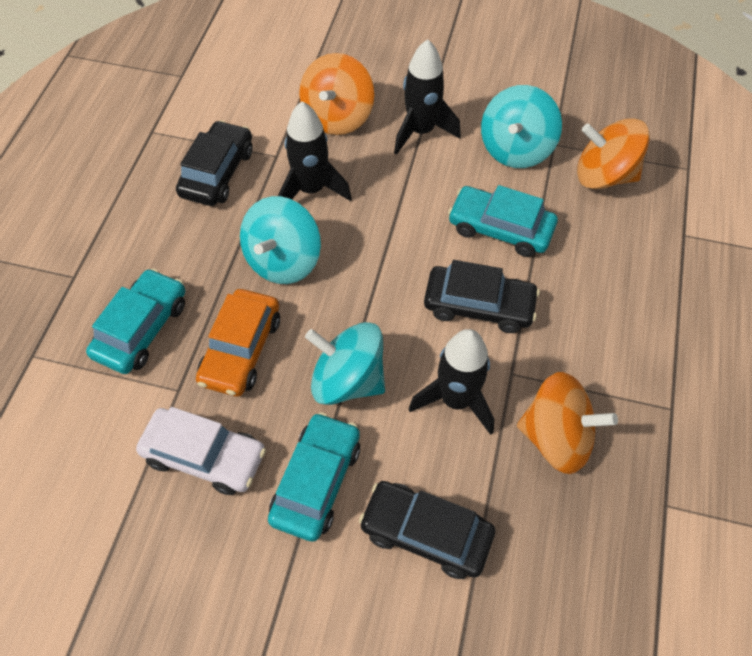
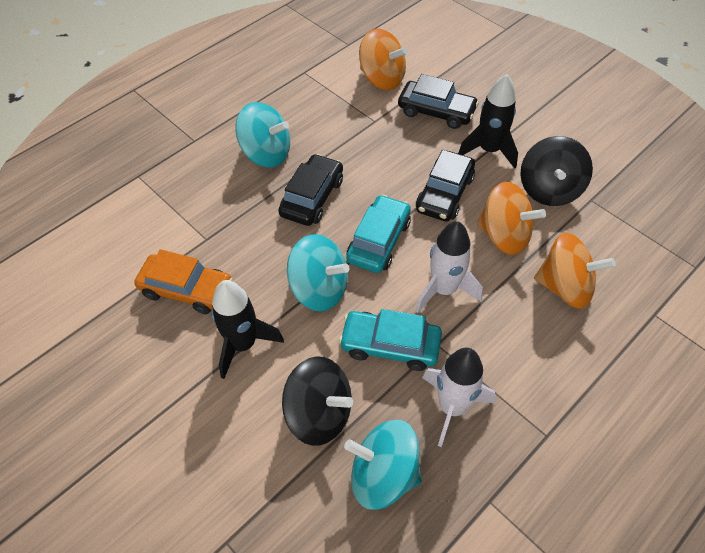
black rocket: [278,101,352,201] [394,39,461,155] [409,329,494,435] = 3 -> [211,280,284,379] [458,74,518,168] = 2
black spinning top: none = 0 -> [282,356,353,446] [520,136,593,206] = 2
turquoise car: [86,268,185,374] [268,412,360,542] [448,185,558,257] = 3 -> [339,309,442,371] [346,195,411,273] = 2
white car: [136,407,266,495] = 1 -> none = 0
white rocket: none = 0 -> [415,221,483,313] [422,348,496,447] = 2

